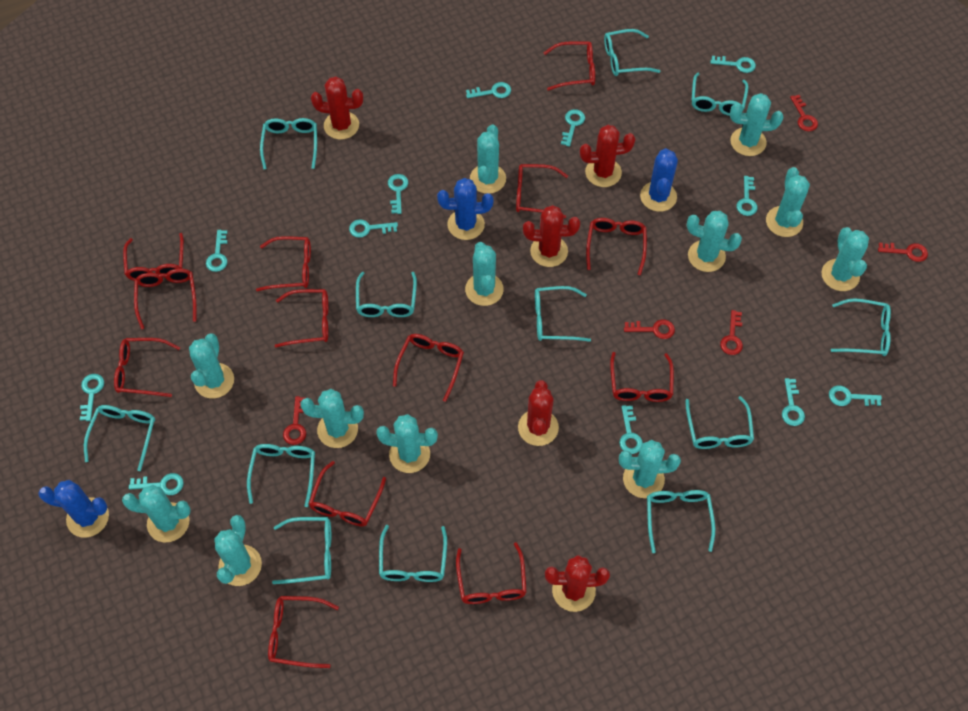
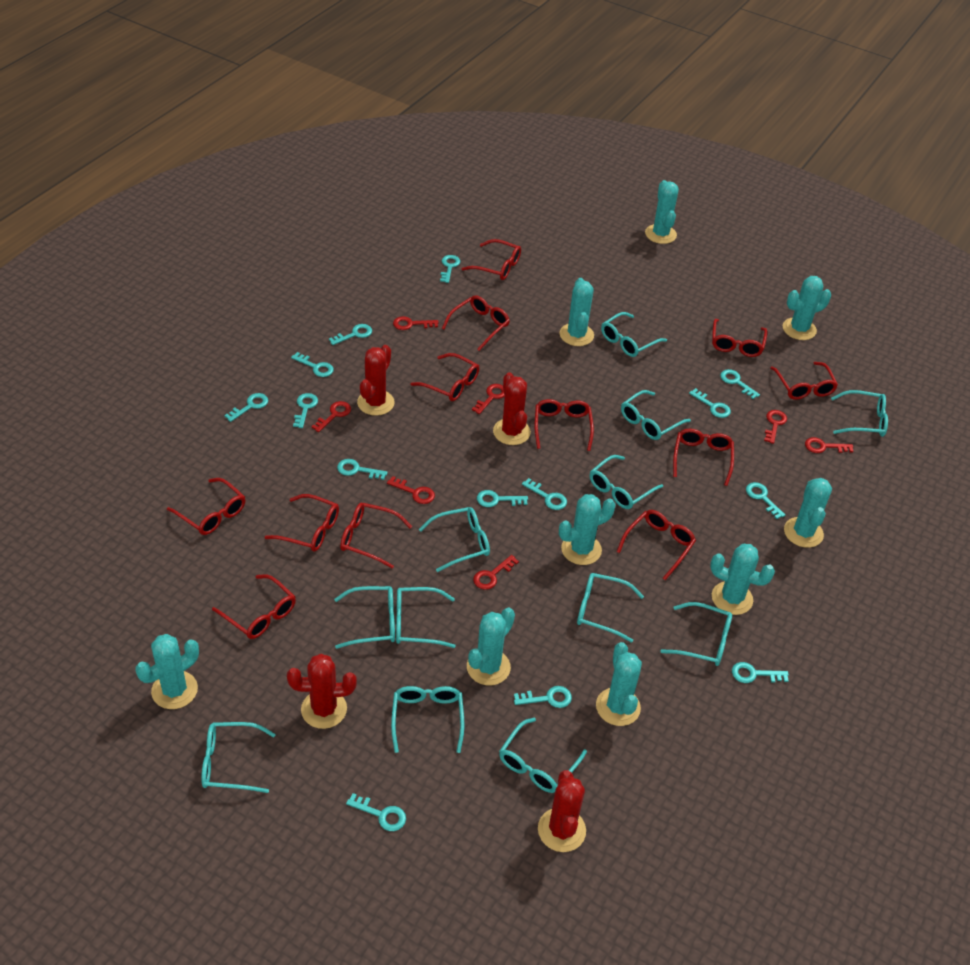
blue cactus: [38,480,109,537] [437,178,493,240] [640,148,678,212] = 3 -> none = 0
red cactus: [311,77,363,139] [518,380,559,446] [523,205,580,267] [545,555,610,612] [580,125,635,187] = 5 -> [287,654,357,729] [357,345,395,416] [493,372,531,445] [538,770,586,852] = 4
red glasses: [114,338,180,397] [123,233,184,281] [134,268,196,329] [256,236,311,291] [268,596,339,668] [275,289,328,347] [309,461,386,526] [393,334,464,402] [456,542,527,604] [516,164,568,218] [544,41,595,91] [586,218,647,275] [610,352,674,402] = 13 -> [167,478,245,535] [212,574,296,639] [265,494,339,552] [340,503,412,569] [410,353,479,401] [442,295,510,351] [461,239,521,280] [535,399,594,451] [617,510,696,580] [673,429,734,486] [712,319,768,357] [770,362,838,400] = 12
red key: [283,396,306,445] [624,320,675,339] [720,310,743,355] [790,95,818,131] [878,243,928,262] = 5 -> [311,401,351,432] [387,476,435,504] [393,316,439,330] [472,384,505,414] [473,555,519,590] [764,410,787,444] [805,437,853,453] = 7
turquoise cactus: [122,485,191,543] [189,333,234,398] [214,515,262,586] [300,389,364,448] [376,414,438,473] [465,242,504,306] [470,124,506,194] [619,440,681,498] [687,211,742,272] [730,93,784,156] [766,167,810,237] [821,227,869,291] = 12 -> [135,634,199,709] [467,608,515,686] [559,494,616,565] [560,278,594,346] [596,642,642,726] [645,180,679,244] [710,544,775,615] [783,276,831,340] [784,478,832,548] = 9
turquoise key: [80,374,104,421] [129,473,184,495] [206,230,228,272] [349,219,398,238] [388,174,408,214] [466,82,511,98] [561,109,585,147] [619,405,643,454] [710,56,756,73] [736,176,757,216] [782,378,805,426] [829,385,882,406] = 12 -> [225,393,268,422] [291,352,334,377] [293,393,318,428] [329,324,372,345] [337,459,388,480] [346,793,406,831] [440,255,460,283] [477,490,528,507] [514,686,572,708] [522,478,567,510] [689,388,731,418] [720,369,760,399] [732,662,789,683] [746,482,785,519] = 14

